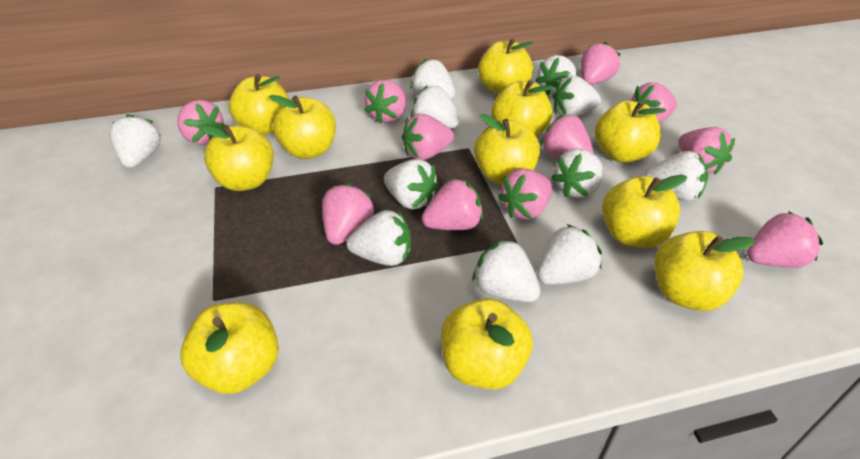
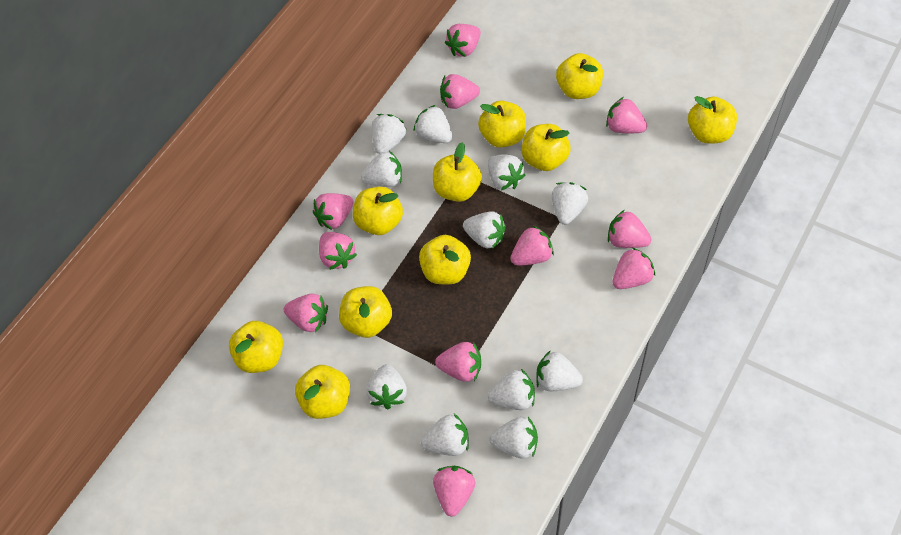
yellow apple: [180,302,279,394] [198,124,274,191] [229,74,289,135] [269,95,336,159] [441,298,533,390] [474,114,540,184] [478,38,534,94] [492,80,554,136] [595,101,666,163] [602,175,687,248] [655,231,756,311] = 11 -> [229,321,283,373] [295,365,350,419] [339,286,392,338] [353,187,403,235] [419,235,471,284] [433,142,482,202] [478,101,526,148] [522,124,571,171] [556,53,603,99] [688,96,737,143] = 10

